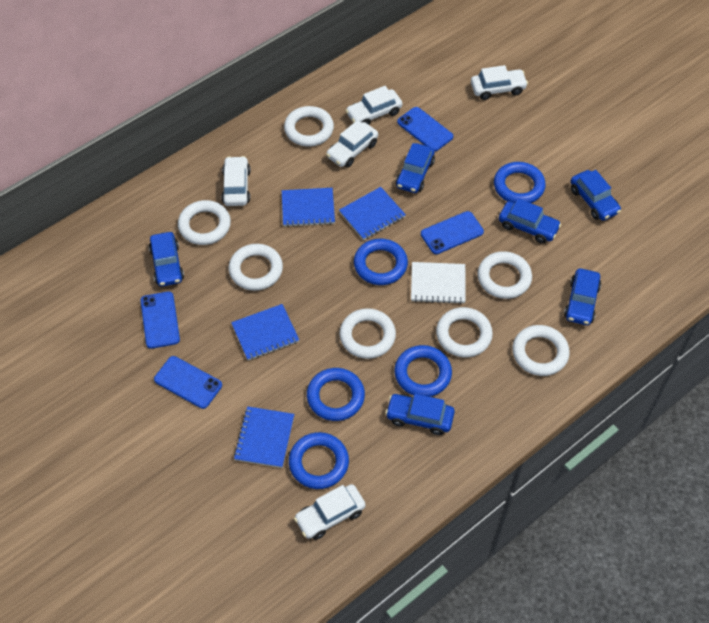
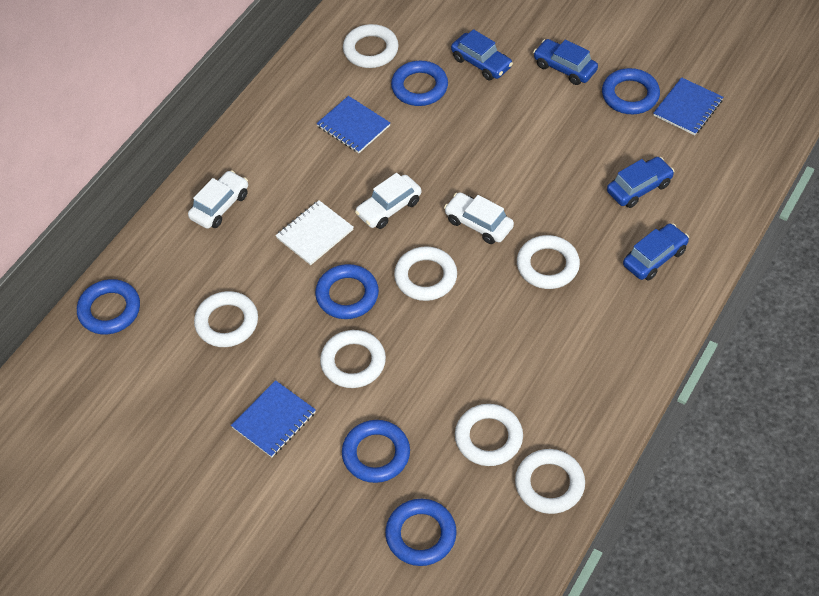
blue car: [149,232,184,287] [385,394,455,435] [396,143,435,193] [499,198,561,244] [564,268,601,325] [571,170,621,221] = 6 -> [451,29,513,80] [533,39,598,85] [607,157,675,208] [623,223,689,281] = 4
blue notebook: [231,304,299,360] [234,406,294,468] [282,188,335,227] [339,187,406,240] = 4 -> [231,380,316,457] [316,96,390,153] [653,77,723,135] = 3
blue phone: [140,291,180,349] [154,356,222,409] [397,107,453,151] [421,211,484,254] = 4 -> none = 0
blue ring: [289,432,349,489] [307,368,365,421] [354,239,408,285] [394,345,452,397] [494,162,546,203] = 5 -> [77,279,140,335] [315,264,379,319] [342,420,410,483] [385,499,457,566] [391,61,448,106] [602,68,660,114] = 6
white car: [221,156,251,206] [294,484,366,540] [326,120,378,168] [345,86,402,125] [471,65,528,100] = 5 -> [188,170,248,229] [355,173,421,229] [444,192,514,244] = 3

